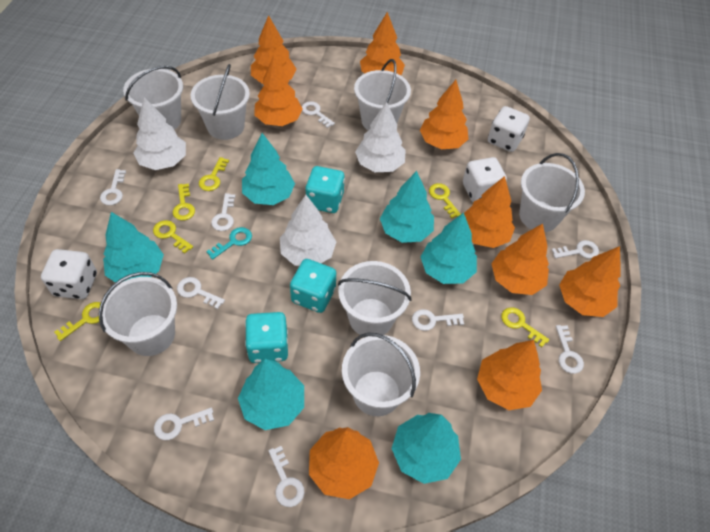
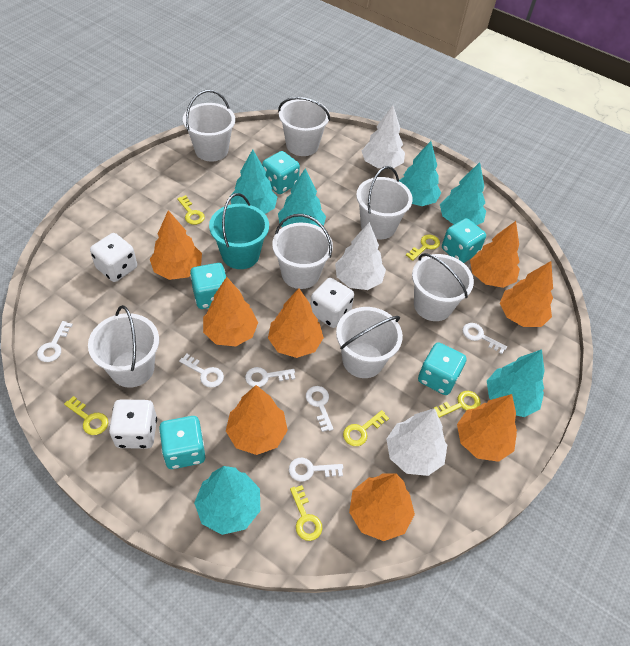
orange tree: [251,15,296,84] [254,56,303,126] [309,427,379,499] [360,12,405,75] [420,80,468,149] [464,176,515,248] [477,340,542,410] [491,224,549,295] [559,246,621,317] = 9 -> [150,210,202,280] [203,277,258,346] [226,385,288,455] [268,288,324,358] [349,474,415,541] [457,394,517,462] [470,221,520,288] [500,261,553,327] = 8
turquoise bucket: none = 0 -> [209,193,269,269] = 1
turquoise dice: [245,312,288,363] [290,259,336,313] [305,166,345,213] = 3 -> [159,416,205,469] [190,263,226,309] [262,151,300,194] [418,342,467,395] [442,218,486,263] = 5
turquoise key: [206,227,252,260] = 1 -> none = 0
white key: [100,169,126,205] [154,408,214,440] [177,277,225,309] [211,193,236,231] [269,446,304,507] [302,101,335,128] [412,309,464,331] [552,240,599,259] [556,325,584,374] = 9 -> [37,321,73,362] [179,354,224,388] [245,367,295,387] [289,458,343,482] [306,386,333,432] [462,323,507,354] = 6

